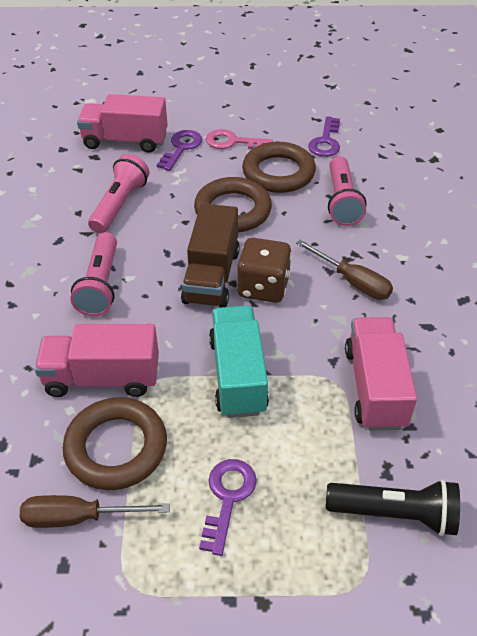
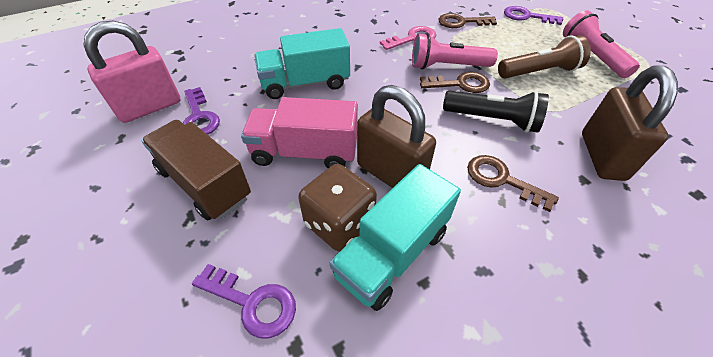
brown flashlight: none = 0 -> [498,35,591,79] = 1
brown key: none = 0 -> [420,72,490,93] [439,13,497,28] [467,155,559,212] = 3
brown padlock: none = 0 -> [357,85,436,188] [582,65,678,181] = 2
brown ring: [63,397,167,490] [194,177,272,233] [242,142,316,193] = 3 -> none = 0
brown screwdriver: [20,495,170,528] [296,240,393,300] = 2 -> none = 0
pink flashlight: [70,232,117,316] [88,154,150,234] [328,156,366,226] = 3 -> [412,33,498,70] [563,10,640,78] = 2
pink padlock: none = 0 -> [83,20,181,123] = 1
pink truck: [35,324,159,397] [77,94,168,153] [345,317,417,430] = 3 -> [241,97,358,168] = 1
turquoise truck: [209,306,269,418] = 1 -> [255,28,350,99] [330,164,461,311] = 2

